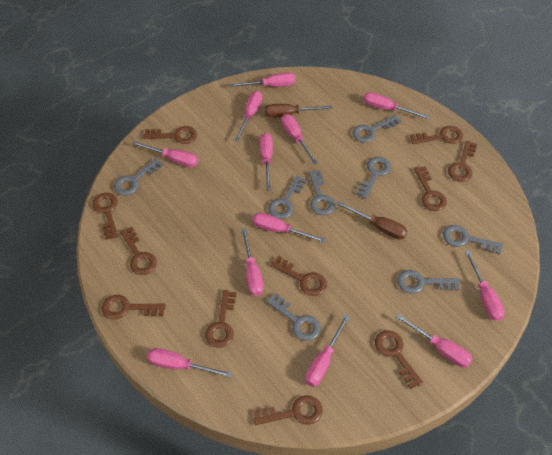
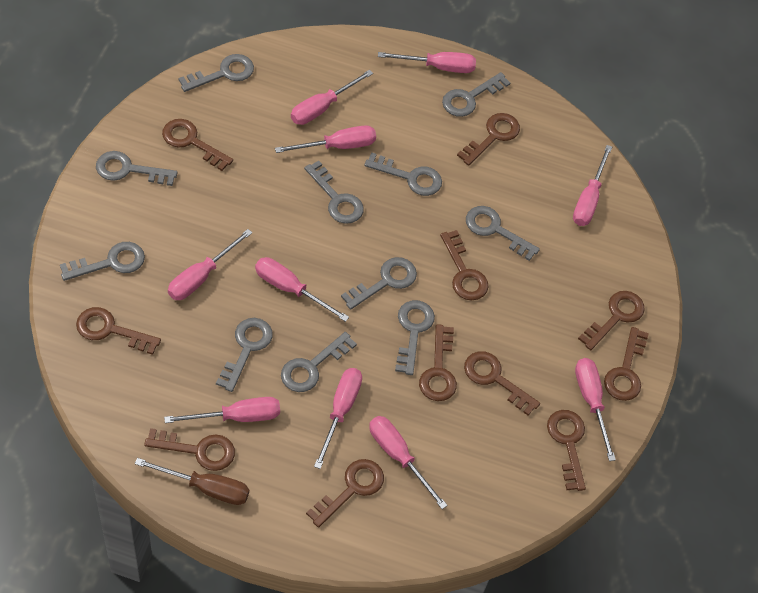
brown screwdriver: [265,104,332,118] [337,202,407,239] = 2 -> [135,458,249,505] = 1
grey key: [114,158,163,195] [266,293,321,341] [268,176,307,219] [309,170,335,215] [352,115,401,143] [356,157,391,199] [397,270,460,294] [443,225,503,254] = 8 -> [60,242,145,281] [96,151,177,186] [178,54,254,92] [216,318,273,392] [281,332,357,392] [304,160,364,224] [341,257,417,310] [364,152,442,196] [395,300,435,375] [442,72,510,117] [466,206,540,261] = 11
pink screwdriver: [132,141,198,167] [147,348,232,378] [230,73,296,87] [235,91,262,141] [241,228,264,296] [252,212,326,243] [260,133,273,190] [281,114,318,165] [305,314,350,387] [363,92,429,119] [396,314,472,368] [465,251,505,321] = 12 -> [164,397,280,423] [168,229,252,300] [255,257,349,322] [275,125,376,153] [291,70,373,125] [314,368,362,469] [369,416,448,509] [378,52,476,73] [573,145,612,226] [575,358,616,461] = 10

